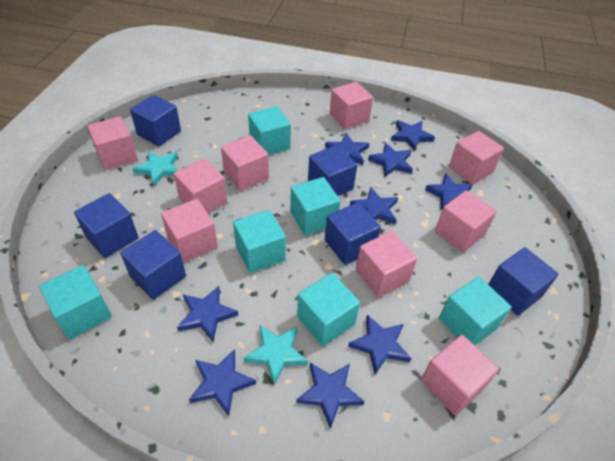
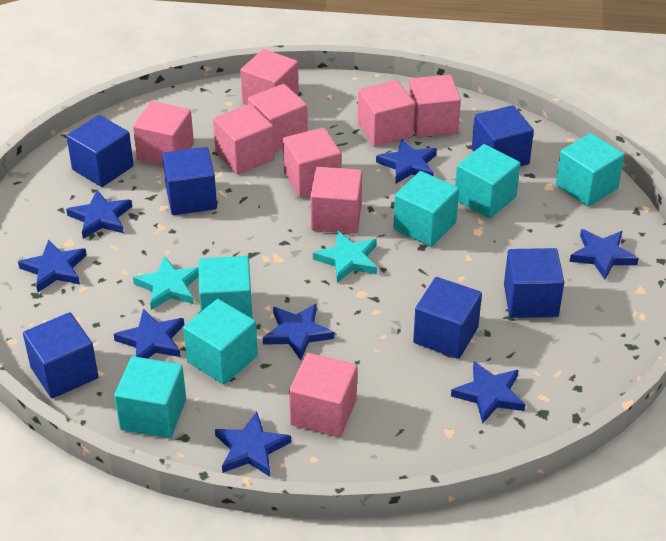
blue star: [177,286,238,342] [189,349,256,416] [296,363,365,428] [325,133,369,165] [348,315,411,374] [350,187,398,224] [368,143,413,177] [391,120,435,151] [425,173,473,210] = 9 -> [18,239,87,292] [66,190,132,239] [114,309,184,359] [215,412,291,477] [263,304,334,360] [376,139,437,184] [451,361,526,424] [570,229,639,280] = 8

